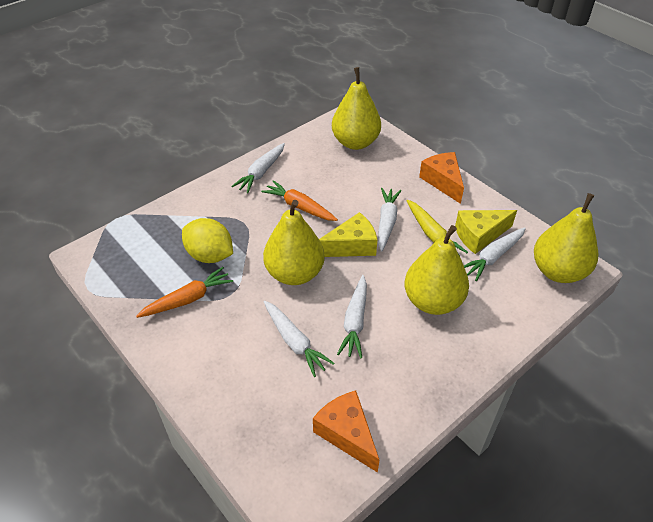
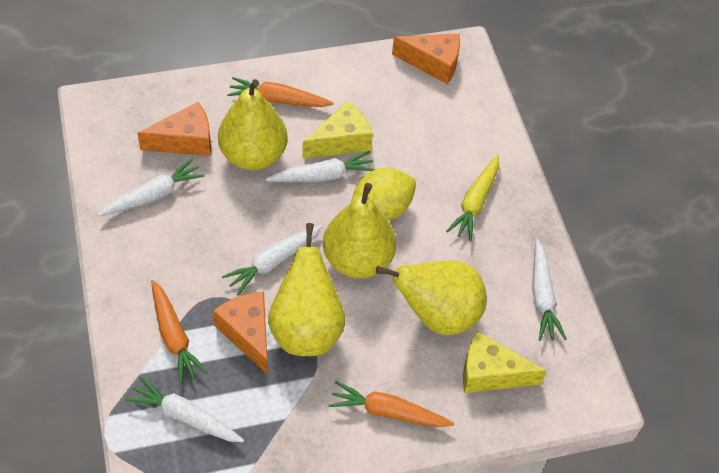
orange carrot: [136,267,233,318] [261,180,338,221] = 2 -> [151,280,208,384] [227,77,334,107] [328,381,454,427] = 3
orange cheese: [313,390,379,473] [419,152,464,204] = 2 -> [137,102,211,156] [213,292,268,375] [392,33,460,84] = 3

